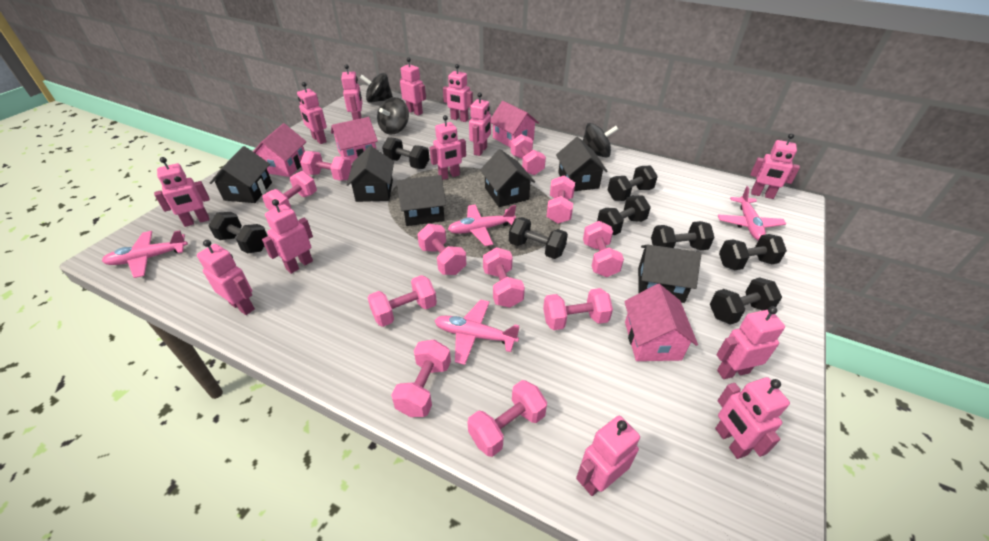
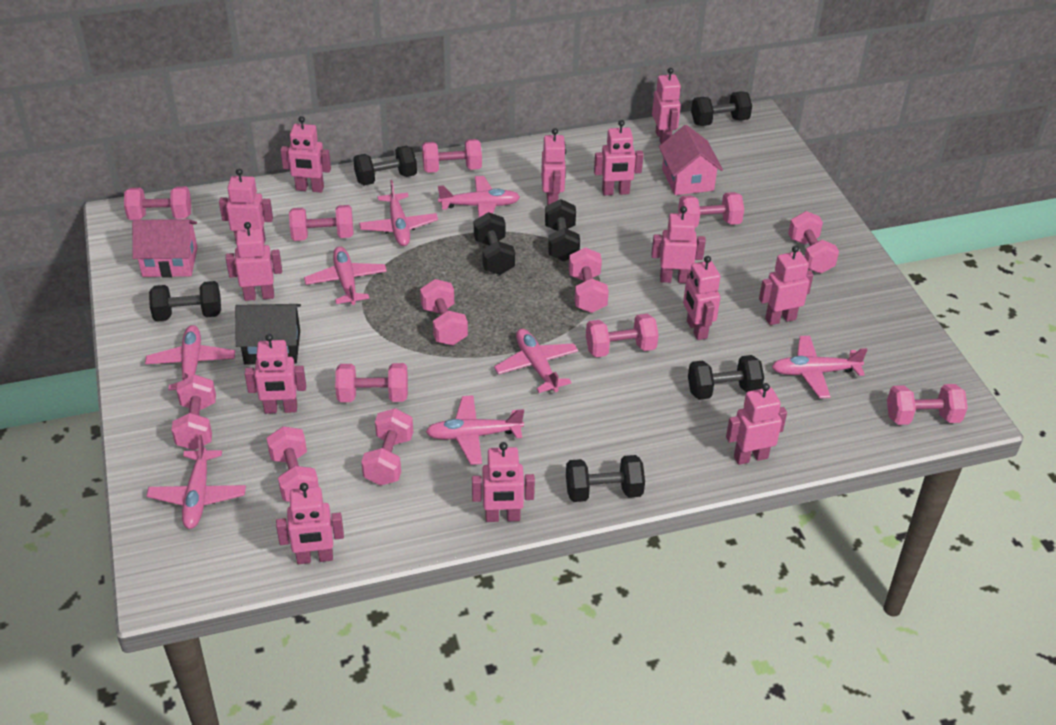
black dumbbell: [209,212,268,254] [382,137,430,169] [509,217,568,259] [597,195,651,235] [608,165,658,201] [651,221,714,250] [710,277,782,325] [719,234,787,270] = 8 -> [149,281,221,321] [353,146,417,185] [474,212,515,275] [545,199,580,261] [566,455,645,502] [688,355,764,400] [691,91,752,126] = 7
black house: [210,146,272,203] [347,146,394,202] [397,175,446,226] [480,149,535,207] [556,137,608,191] [638,244,701,303] = 6 -> [235,304,301,365] = 1
black spinning top: [360,73,393,103] [377,97,409,134] [583,123,618,157] = 3 -> none = 0
pink dumbbell: [262,171,317,210] [300,151,352,181] [368,275,437,327] [391,339,451,417] [417,224,466,275] [468,380,547,457] [483,247,525,308] [511,134,546,175] [543,288,613,330] [546,176,575,224] [583,221,624,277] = 11 -> [124,186,191,220] [172,374,216,450] [267,426,319,502] [289,205,353,241] [335,363,408,402] [361,408,413,486] [420,279,468,345] [422,139,482,173] [569,247,609,313] [586,314,659,357] [678,192,744,227] [788,211,839,273] [887,384,968,425] = 13
pink house: [253,123,306,177] [331,117,378,164] [491,101,539,148] [624,284,698,361] = 4 -> [132,219,198,277] [659,125,723,195] = 2
pink plane: [102,230,188,278] [434,299,520,365] [448,204,516,246] [718,186,786,240] = 4 -> [145,325,235,390] [146,435,246,529] [304,246,387,305] [359,180,438,246] [426,395,524,465] [438,176,520,217] [494,329,578,393] [772,336,868,398] = 8

